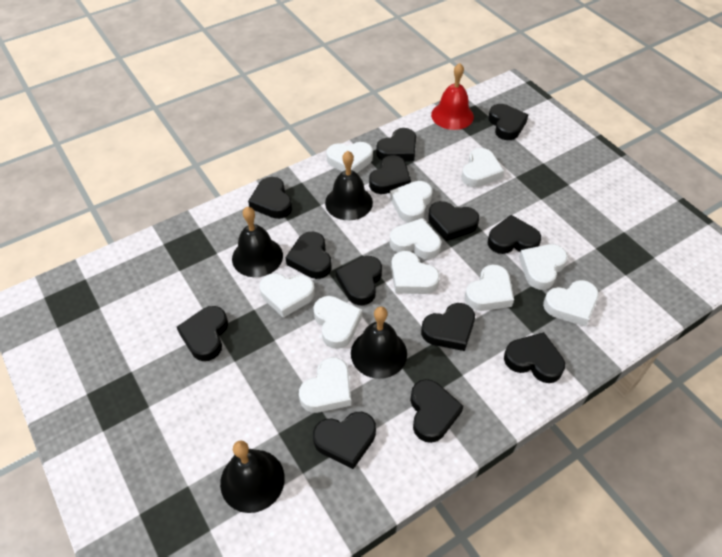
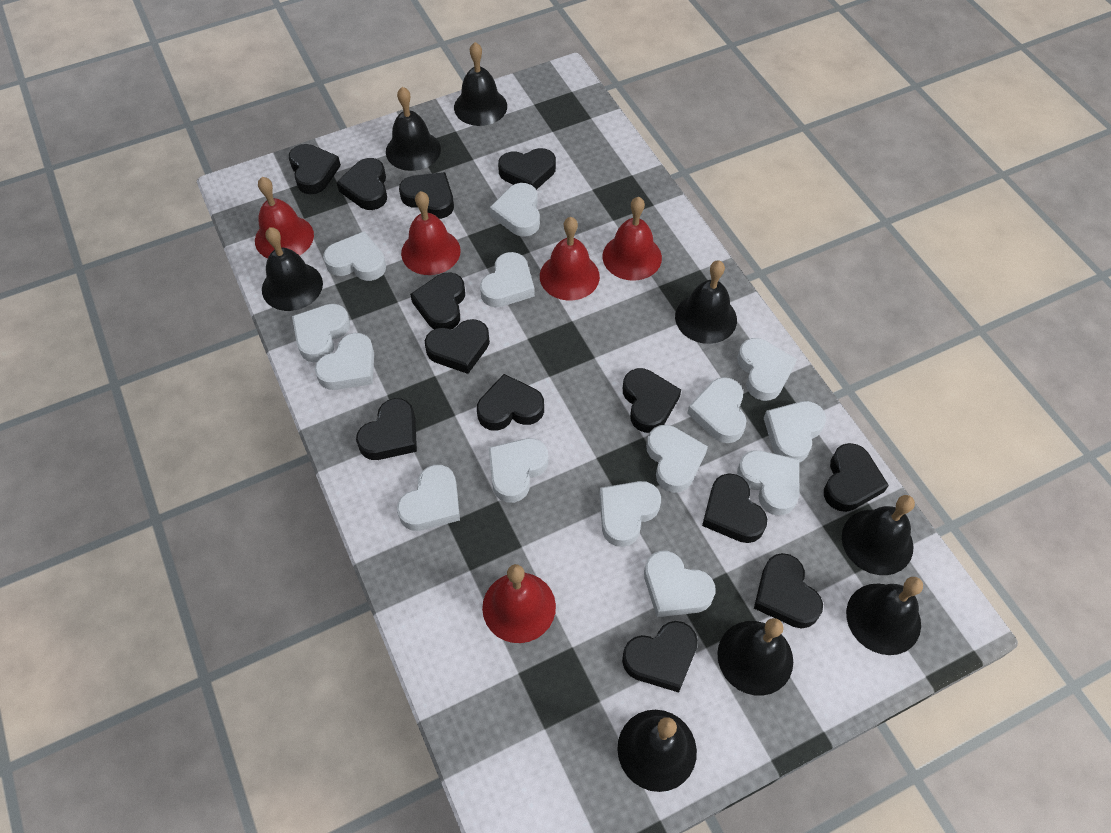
black bell: [220,440,285,513] [232,206,283,277] [325,151,373,220] [351,307,407,379] = 4 -> [262,227,323,311] [386,87,441,171] [454,42,507,126] [617,710,697,792] [675,260,737,344] [717,618,793,696] [842,495,915,575] [846,577,923,655] = 8
red bell: [431,63,474,130] = 1 -> [255,177,314,258] [401,191,461,275] [482,564,556,643] [540,217,600,300] [602,197,662,281] = 5
white heart: [259,273,315,318] [299,357,351,413] [313,296,362,349] [326,142,373,173] [389,218,441,259] [390,181,433,223] [391,251,440,294] [461,148,504,187] [465,265,514,311] [519,244,568,290] [543,280,599,327] = 11 -> [292,304,350,362] [315,333,374,390] [323,232,386,281] [397,465,460,531] [480,252,535,307] [489,438,548,503] [490,183,540,237] [599,481,661,547] [644,551,716,617] [646,425,708,493] [687,377,747,443] [737,338,797,401] [737,450,799,515] [764,401,826,462] = 14

